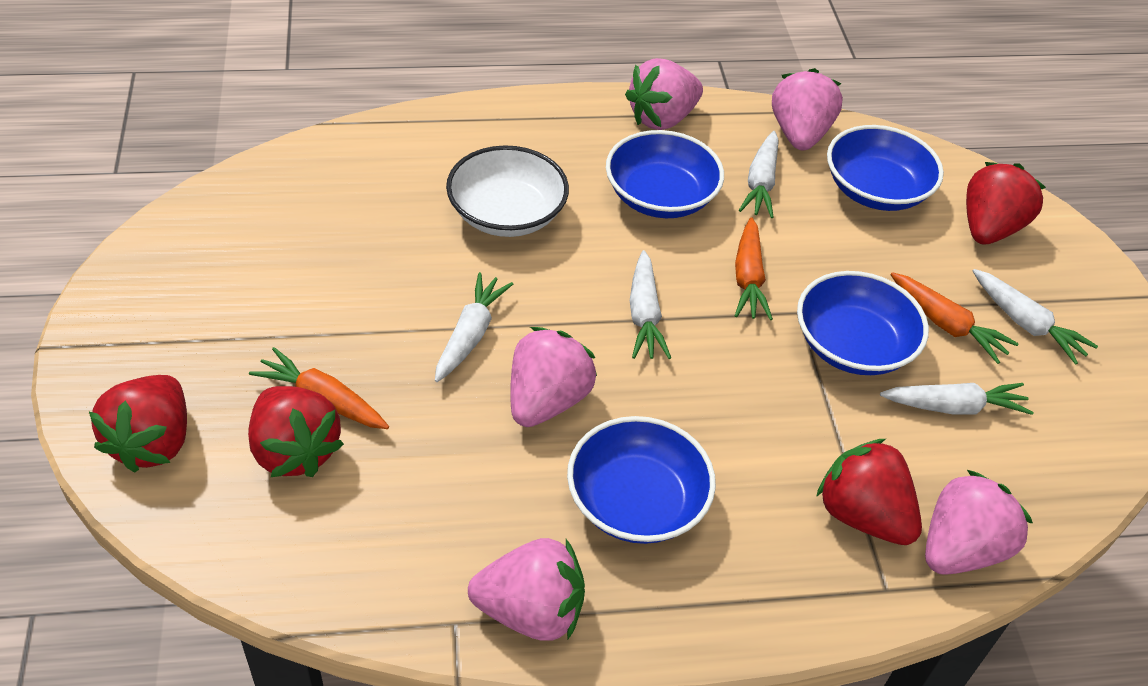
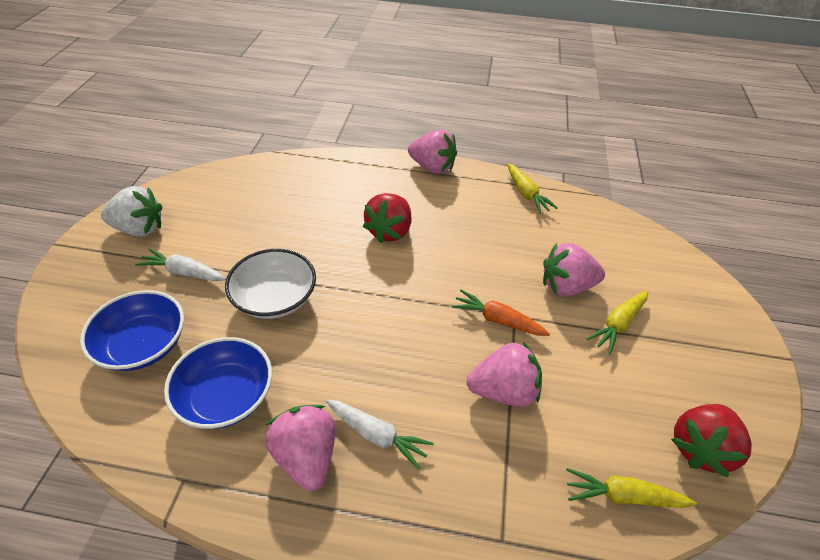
blue bowl: [567,416,716,544] [606,130,724,218] [797,271,929,375] [827,125,944,211] = 4 -> [80,290,184,371] [164,337,272,429] = 2
orange carrot: [249,347,389,429] [735,217,773,320] [890,272,1019,364] = 3 -> [452,289,550,336] = 1
pink strawberry: [468,538,585,641] [510,327,597,427] [625,58,703,130] [772,68,843,150] [925,470,1033,575] = 5 -> [265,405,336,491] [408,130,457,174] [467,342,542,407] [543,243,605,297] = 4
red strawberry: [89,375,187,473] [248,386,344,477] [816,439,922,545] [966,162,1046,244] = 4 -> [363,193,411,243] [671,404,752,477] = 2
white carrot: [435,272,513,382] [630,250,671,359] [739,131,779,218] [880,383,1034,415] [973,269,1098,365] = 5 -> [135,248,226,281] [326,399,434,470] = 2
white strawberry: none = 0 -> [101,186,162,237] = 1
yellow carrot: none = 0 -> [508,163,558,214] [566,468,697,508] [586,291,648,355] = 3

